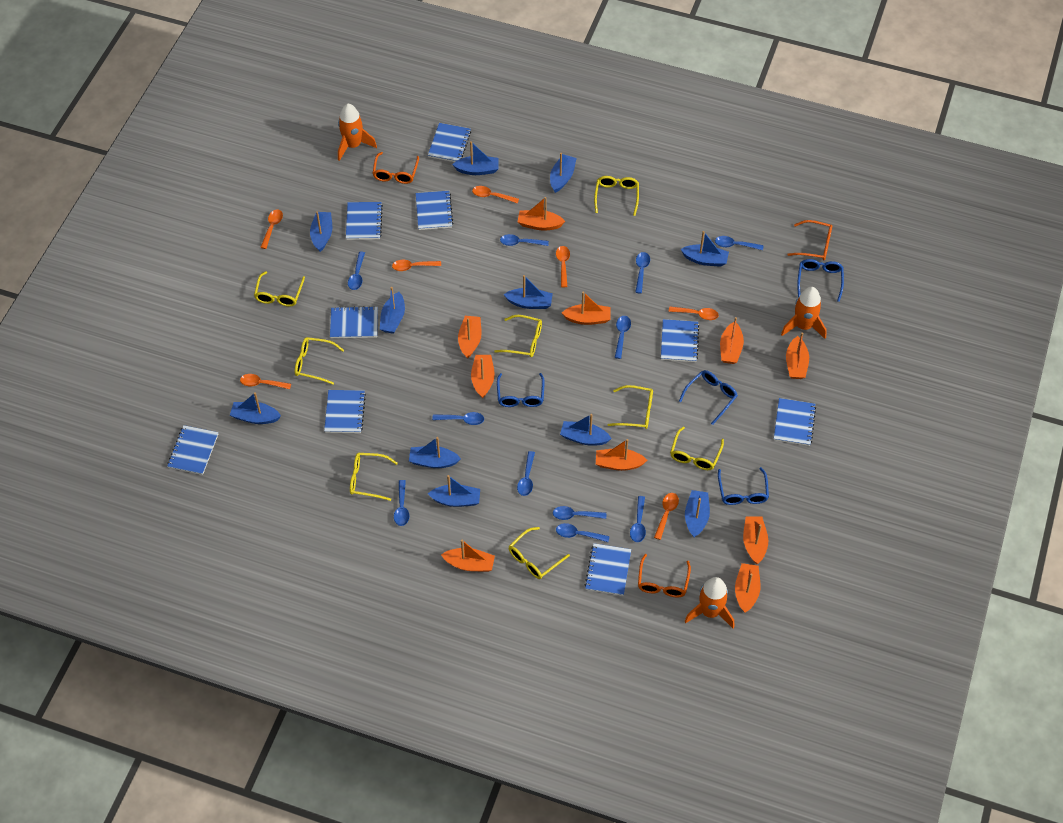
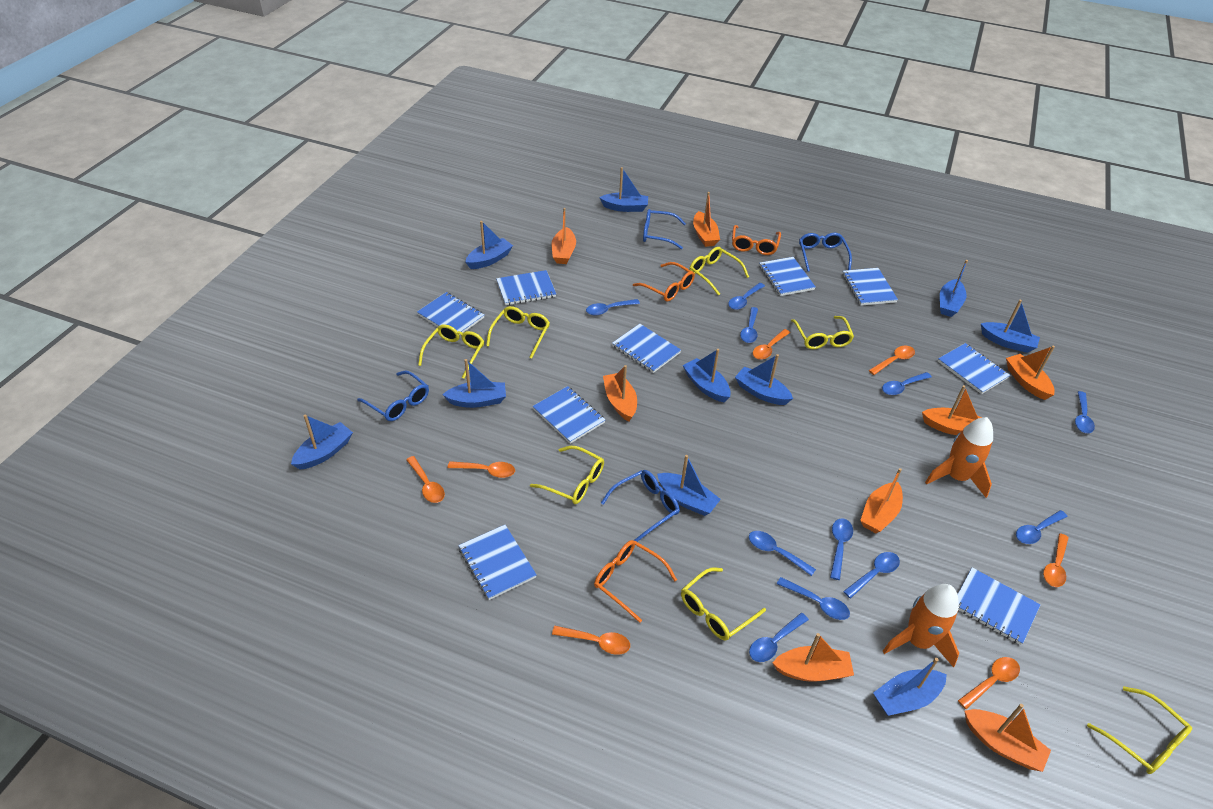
blue boat: [230,392,281,424] [310,211,332,252] [380,287,405,334] [409,437,461,468] [428,475,480,507] [452,141,499,175] [503,275,553,309] [550,153,577,193] [560,414,612,446] [681,231,729,267] [685,490,710,537] = 11 -> [291,415,353,470] [442,359,506,408] [465,221,513,269] [599,167,648,212] [657,455,721,516] [683,349,731,402] [735,354,793,405] [873,658,947,716] [940,260,968,317] [981,300,1040,353] = 10
orange boat: [441,540,495,572] [458,316,482,359] [471,355,495,398] [518,197,565,230] [562,292,611,325] [596,439,647,471] [720,317,744,364] [735,563,761,613] [743,517,768,564] [786,332,809,379] = 10 -> [552,208,576,264] [603,365,637,421] [693,192,720,247] [772,633,854,682] [860,468,903,533] [922,385,983,435] [965,704,1051,772] [1006,346,1055,400] = 8
orange rocket: [338,104,377,161] [684,577,734,628] [781,287,827,339] = 3 -> [883,584,959,667] [925,417,993,498] = 2
yellow glasses: [254,271,305,307] [295,337,344,384] [350,453,398,501] [494,315,542,357] [509,527,570,579] [594,176,639,216] [607,385,653,429] [670,427,724,470] = 8 -> [418,324,484,378] [486,306,550,359] [530,446,604,504] [681,567,766,640] [689,247,749,296] [791,316,854,349] [1087,686,1192,774] = 7

